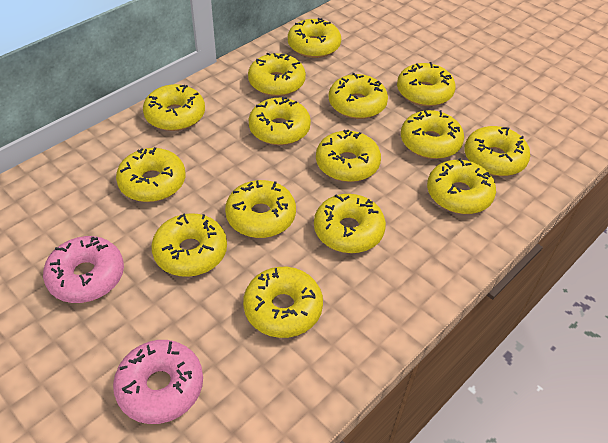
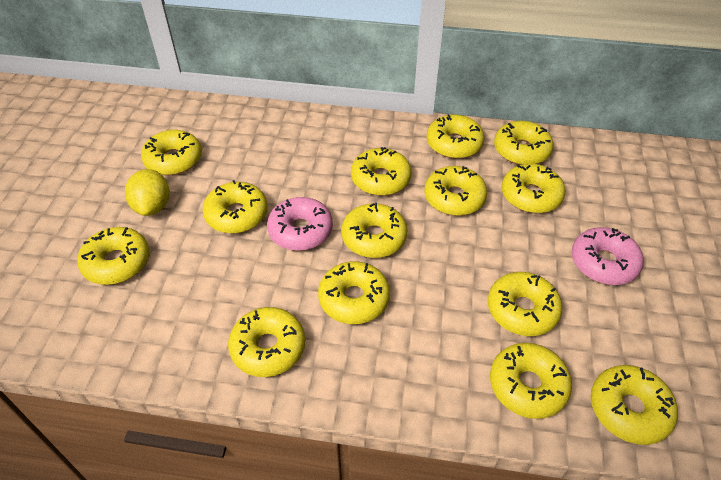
yellow donut: [116,147,185,202] [143,84,205,131] [151,213,227,277] [225,180,296,238] [243,267,323,338] [248,53,306,96] [248,97,311,145] [288,18,341,58] [314,194,386,253] [316,130,381,182] [329,73,388,119] [397,62,456,106] [401,110,464,159] [427,158,496,214] [465,126,530,176] = 15 -> [77,227,149,285] [141,130,202,175] [203,180,268,234] [228,307,305,377] [318,261,390,324] [341,203,407,258] [351,147,411,196] [424,166,487,216] [427,114,485,159] [488,272,562,336] [490,343,572,419] [494,121,554,165] [502,164,565,213] [591,365,678,445] = 14
yellow lemon: none = 0 -> [125,169,170,216] = 1

